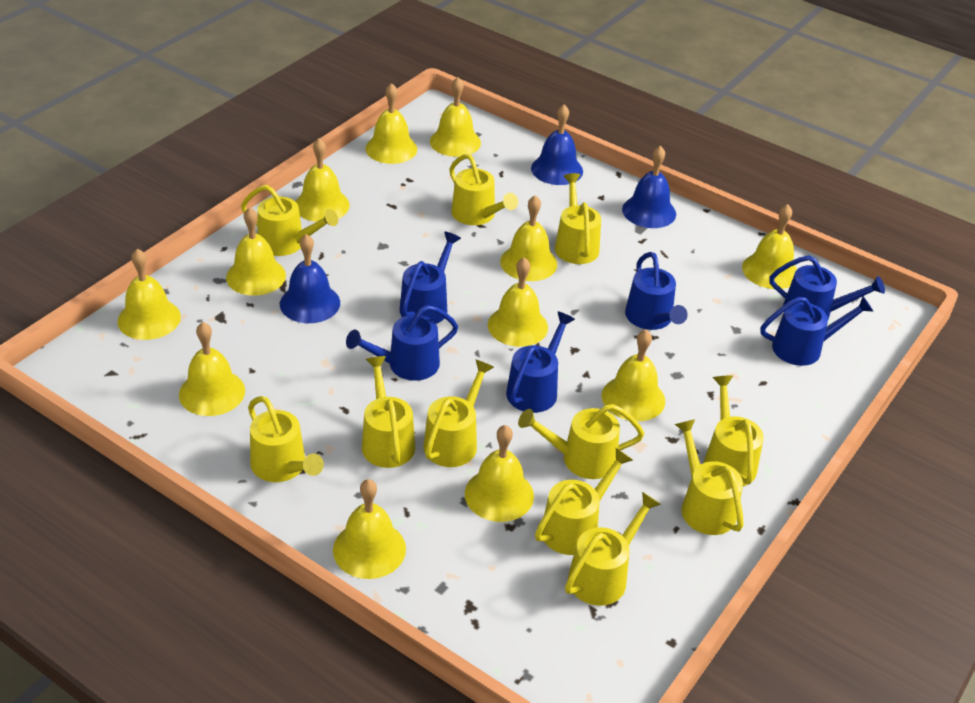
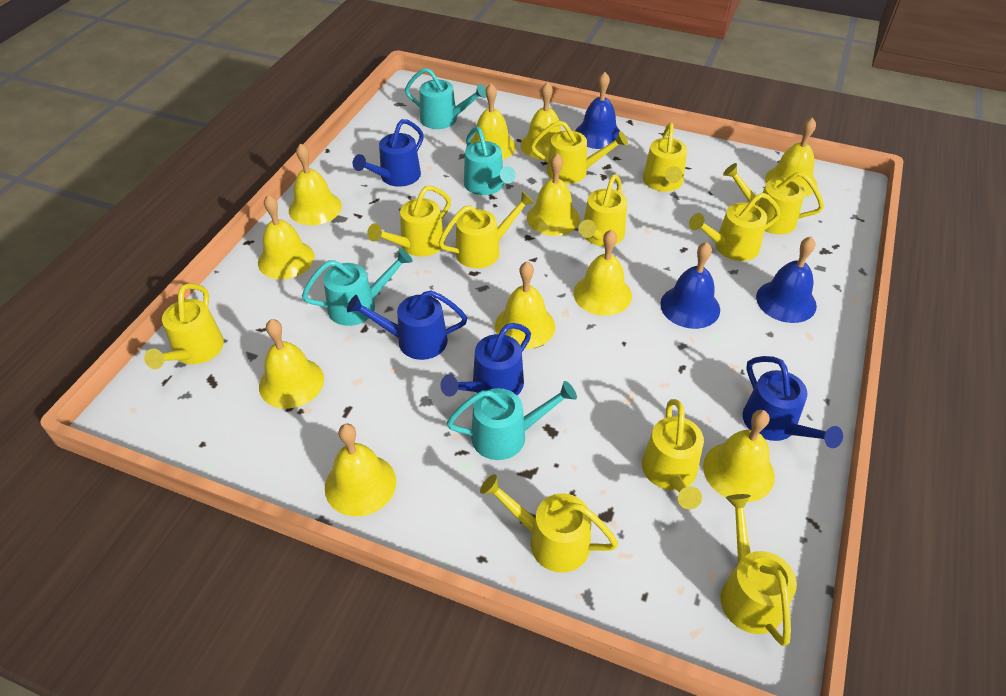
blue watering can: [346,305,458,381] [400,232,461,324] [506,311,575,413] [625,252,688,330] [760,296,874,366] [769,255,885,319] = 6 -> [347,290,467,360] [353,119,424,187] [440,323,531,397] [743,356,843,448] = 4
turquoise watering can: none = 0 -> [302,248,413,326] [405,68,486,129] [447,381,577,460] [464,127,516,195] = 4
yellow bell: [117,249,181,340] [179,322,245,416] [226,207,286,296] [295,138,350,222] [333,479,406,579] [365,83,417,164] [430,77,481,157] [465,425,534,522] [488,257,548,347] [500,195,557,281] [602,330,665,421] [742,204,797,289] = 12 -> [258,195,315,279] [259,319,324,409] [289,143,342,225] [325,424,396,516] [470,83,516,160] [495,261,555,349] [520,82,561,160] [527,153,580,236] [573,229,632,316] [703,410,775,502] [765,117,817,197] = 11

